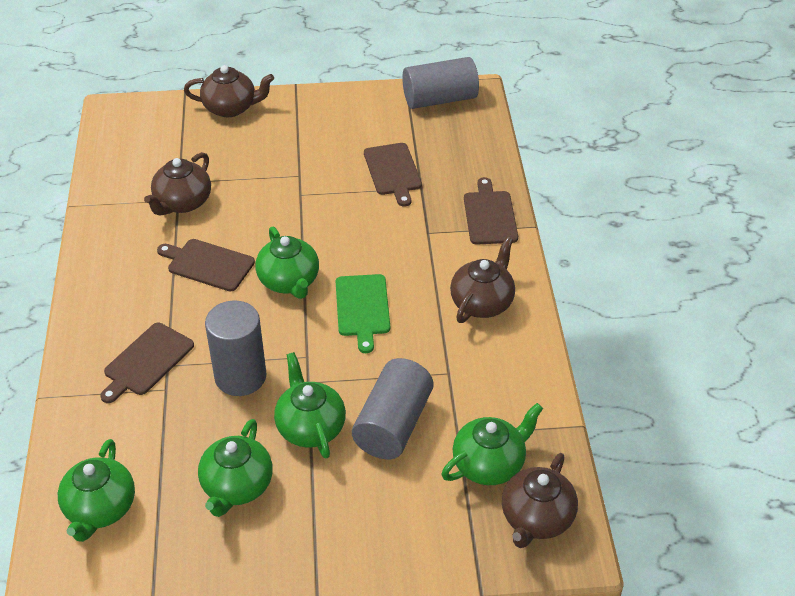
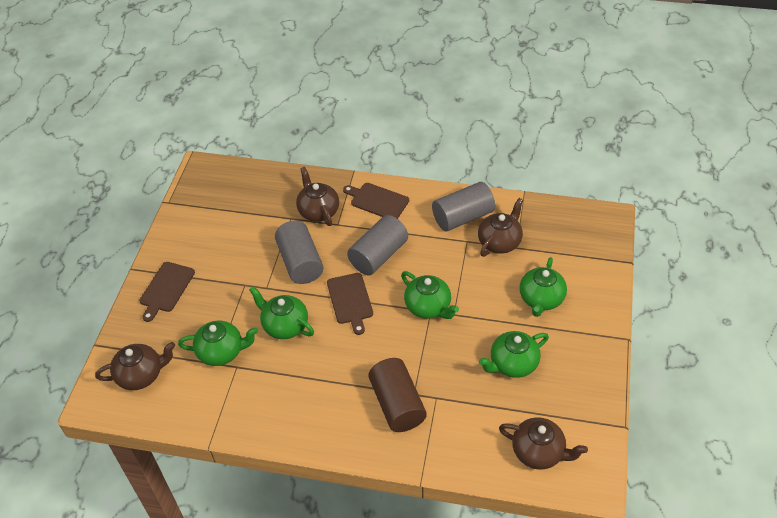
brown cutting board: [100,323,194,403] [157,239,255,292] [364,143,422,207] [464,177,518,245] = 4 -> [140,262,195,322] [327,273,373,335] [343,183,409,219] = 3
brown cylinder: none = 0 -> [368,358,427,432] = 1
green cutting board: [336,274,390,353] = 1 -> none = 0

